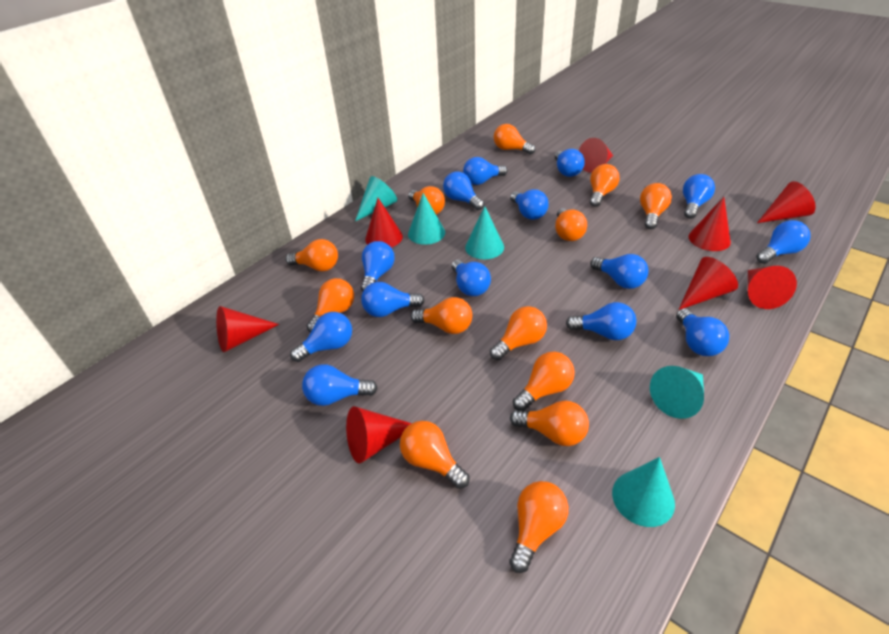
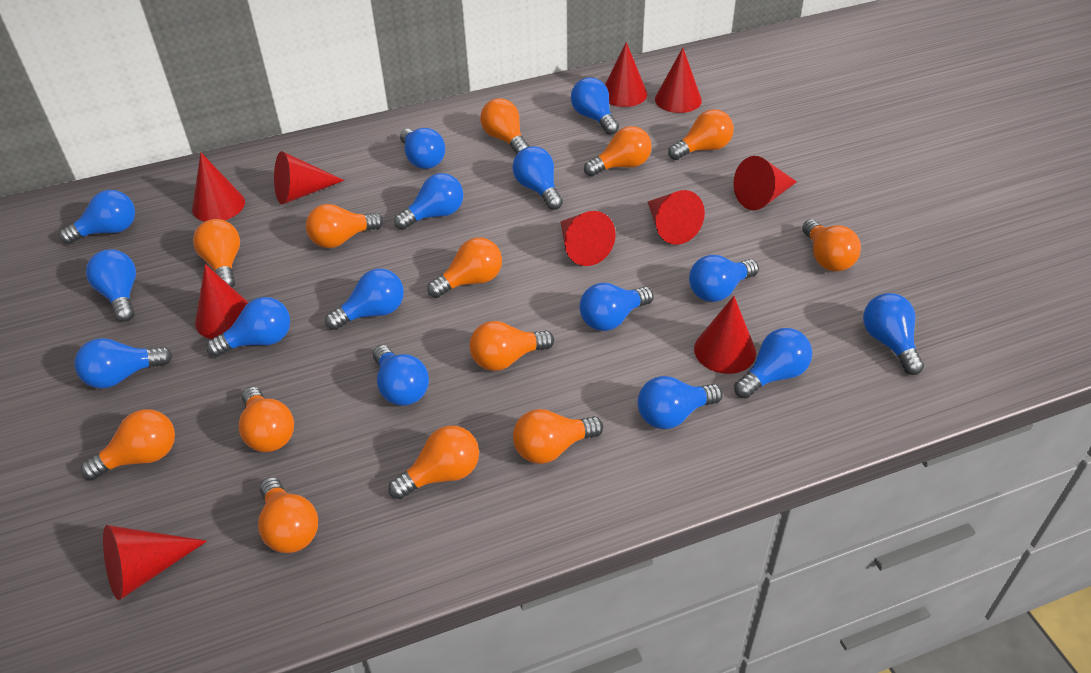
blue light bulb: [290,312,352,362] [302,364,378,406] [361,241,395,291] [361,282,425,317] [443,171,484,210] [451,260,491,296] [463,157,508,185] [510,189,549,220] [555,149,585,177] [566,302,636,340] [590,254,649,289] [676,308,729,356] [683,174,715,219] [756,220,811,264] = 14 -> [59,190,135,244] [74,338,173,389] [86,249,136,322] [207,297,290,357] [325,268,404,330] [373,345,429,406] [394,173,463,230] [400,128,445,169] [512,146,563,210] [571,77,619,135] [580,283,653,331] [637,376,723,429] [689,255,759,302] [734,328,812,399] [863,293,924,375] = 15
red cone: [216,306,279,352] [346,406,412,463] [365,198,403,248] [579,138,613,173] [678,257,738,310] [689,197,731,251] [748,266,797,309] [757,181,816,223] = 8 -> [103,525,207,600] [192,153,245,222] [195,264,249,339] [274,151,344,204] [560,211,616,266] [605,42,647,107] [647,190,705,245] [655,48,702,113] [694,296,756,374] [734,156,797,210] = 10
turquoise cone: [355,176,397,221] [408,193,445,245] [465,206,504,259] [612,457,675,527] [650,366,704,419] = 5 -> none = 0

